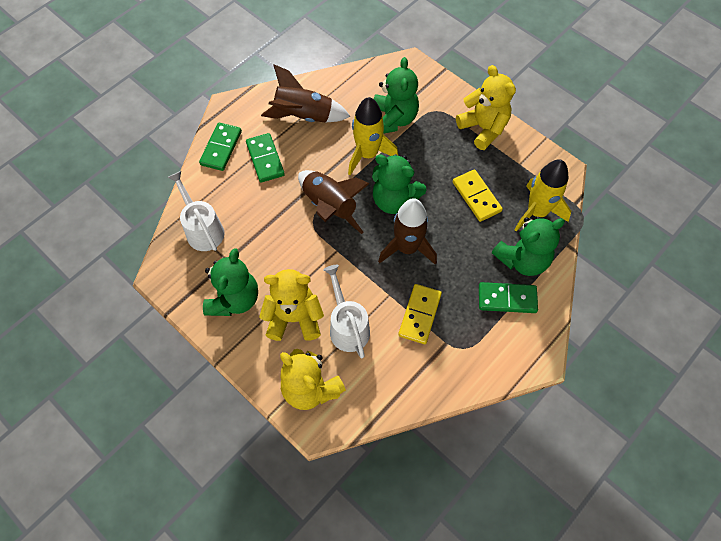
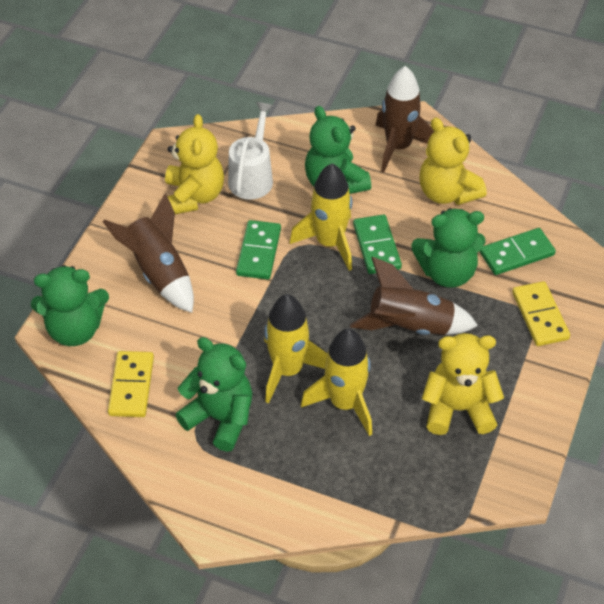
white watering can: [168,171,224,251] [323,265,370,358] = 2 -> [228,102,273,200] = 1
yellow rocket: [348,97,398,175] [515,159,571,232] = 2 -> [264,294,327,403] [290,164,352,271] [301,328,372,436] = 3

